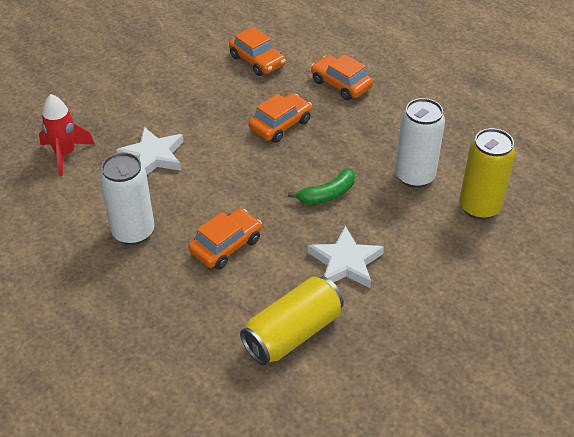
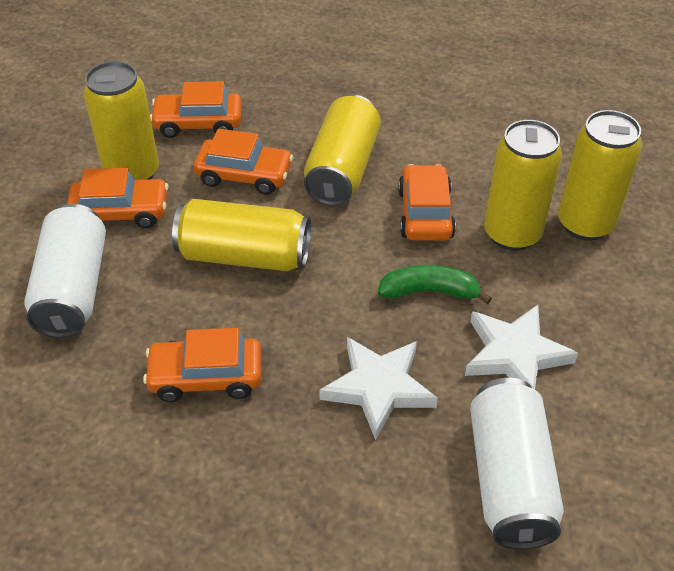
orange car: [189,209,262,269] [229,27,285,76] [249,93,312,143] [311,54,373,100] = 4 -> [67,168,169,228] [143,328,261,402] [150,81,242,138] [194,129,293,195] [398,164,456,241] = 5
red rocket: [39,94,95,176] = 1 -> none = 0
yellow can: [240,276,344,365] [459,128,515,220] = 2 -> [83,61,159,180] [172,199,311,271] [304,95,381,206] [484,120,562,251] [558,110,642,241] = 5

